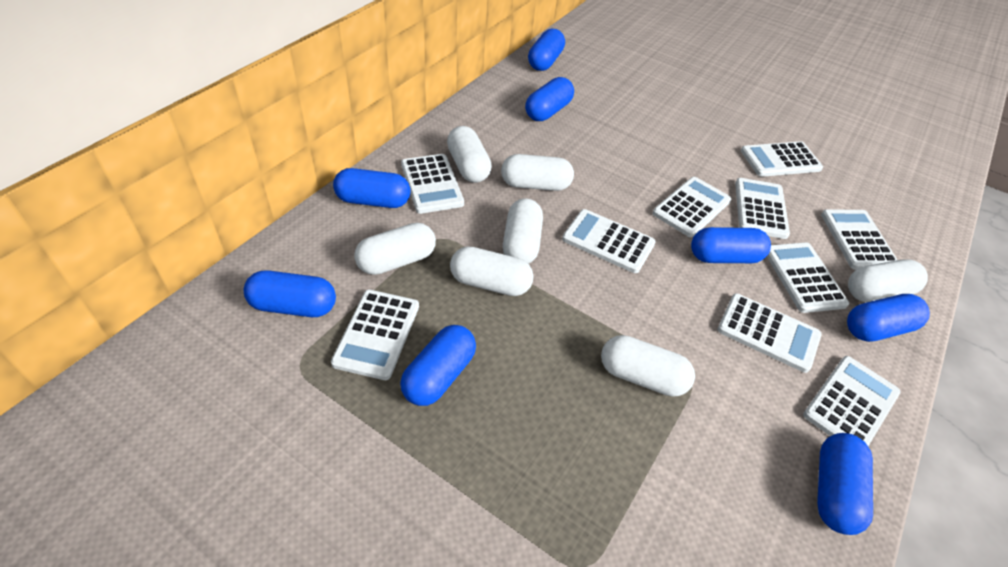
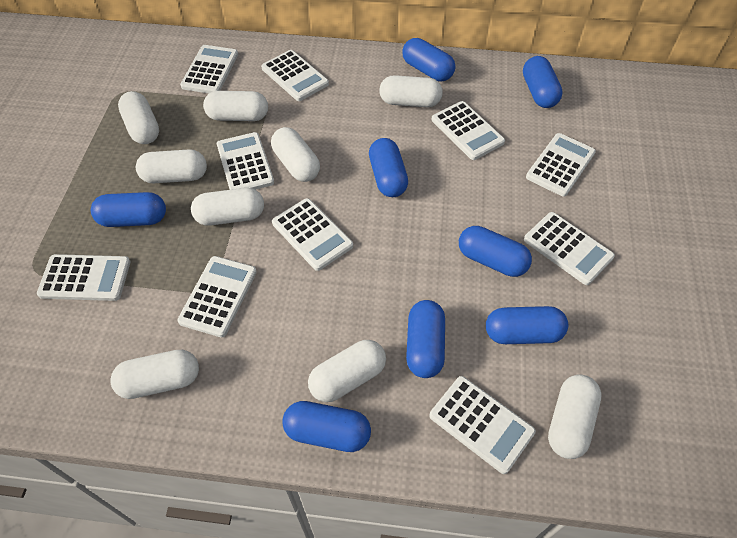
white capsule: [354,223,436,275] [447,126,492,183] [450,246,534,296] [501,154,574,191] [503,199,543,264] [601,335,695,397] [848,259,928,302] = 7 -> [110,350,199,399] [118,91,159,144] [136,149,207,183] [191,188,264,226] [203,91,268,121] [271,127,320,182] [308,340,386,402] [379,75,443,107] [548,374,602,459] = 9

